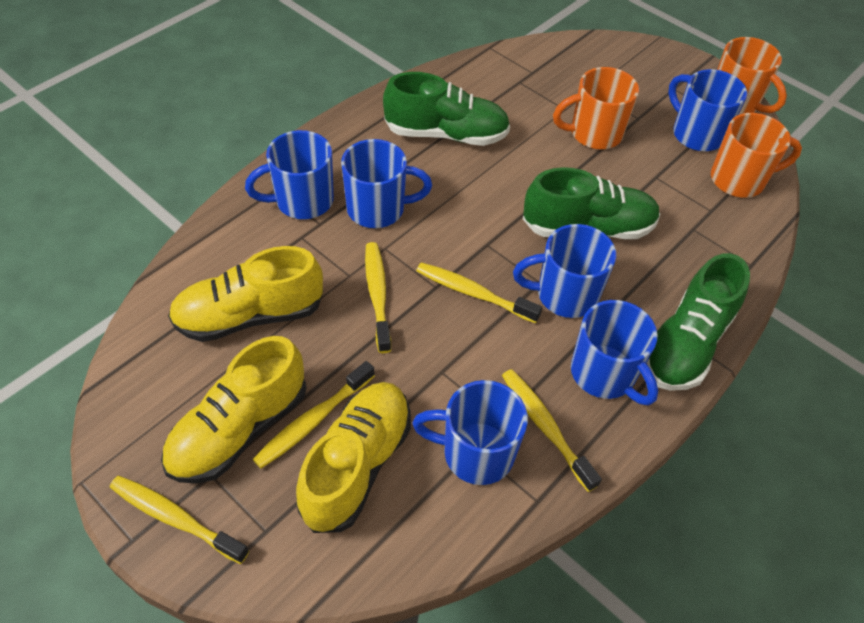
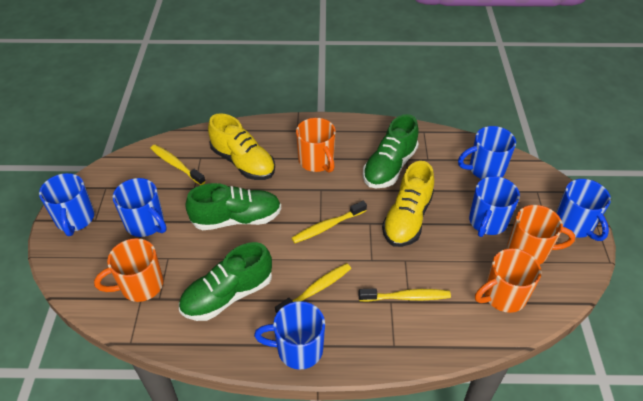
orange mug: [553,67,639,149] [711,113,802,198] [717,37,787,115] = 3 -> [94,238,163,302] [296,118,336,173] [475,248,542,313] [507,205,575,264] = 4
yellow shoe: [161,336,306,484] [168,246,323,342] [296,382,411,533] = 3 -> [208,113,275,180] [382,161,434,247] = 2
yellow toothbrush: [110,476,249,564] [253,361,375,469] [365,242,391,353] [416,263,542,323] [502,369,602,492] = 5 -> [150,145,206,185] [275,263,351,314] [292,201,367,243] [358,289,451,302] = 4

